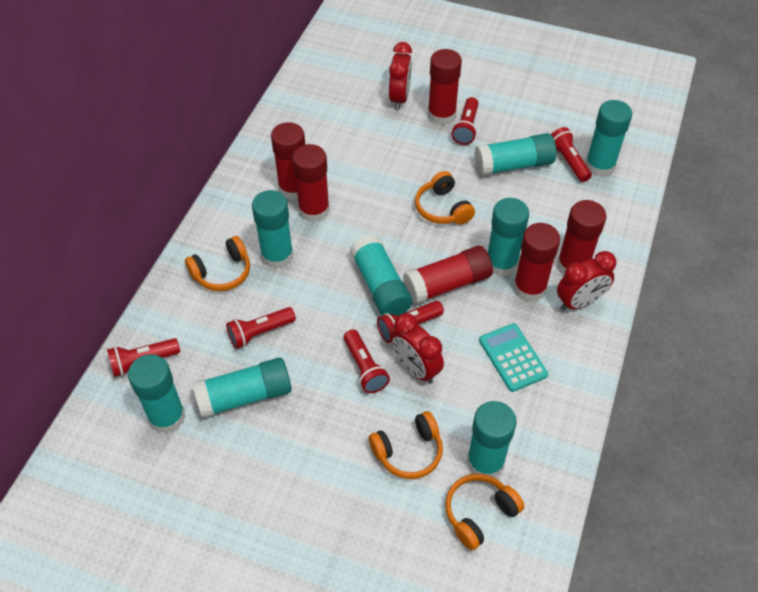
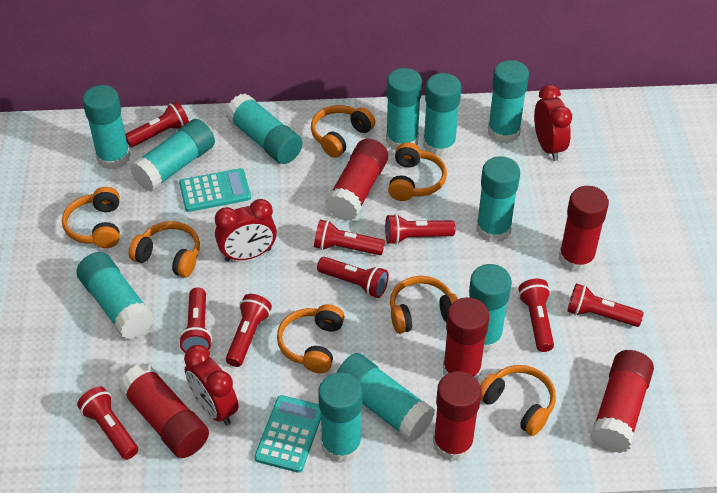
orange headphones: [185,236,250,291] [369,411,443,479] [415,171,475,225] [445,474,524,550] = 4 -> [62,187,120,248] [129,221,200,278] [277,304,344,373] [311,105,375,158] [388,142,447,201] [390,276,458,334] [480,365,556,436] = 7
red flashlight: [107,338,180,377] [226,307,296,349] [344,329,390,393] [377,301,444,343] [452,97,479,145] [551,127,592,182] = 6 -> [77,386,138,460] [125,102,189,147] [179,287,212,353] [226,294,272,367] [314,220,385,255] [317,257,389,298] [385,214,456,245] [519,279,554,352] [567,283,644,327] = 9
turquoise calculator: [479,323,548,392] = 1 -> [179,168,251,212] [254,395,321,473] = 2
turquoise glue stick: [128,354,186,434] [193,357,292,418] [252,190,294,269] [350,234,412,316] [467,401,517,478] [474,133,556,176] [488,198,529,277] [586,100,632,177] = 8 -> [77,252,154,339] [82,85,130,169] [130,119,215,192] [226,93,303,164] [318,373,362,463] [337,353,435,442] [386,68,422,150] [423,73,461,157] [469,264,512,353] [476,156,520,243] [488,60,529,144] = 11

